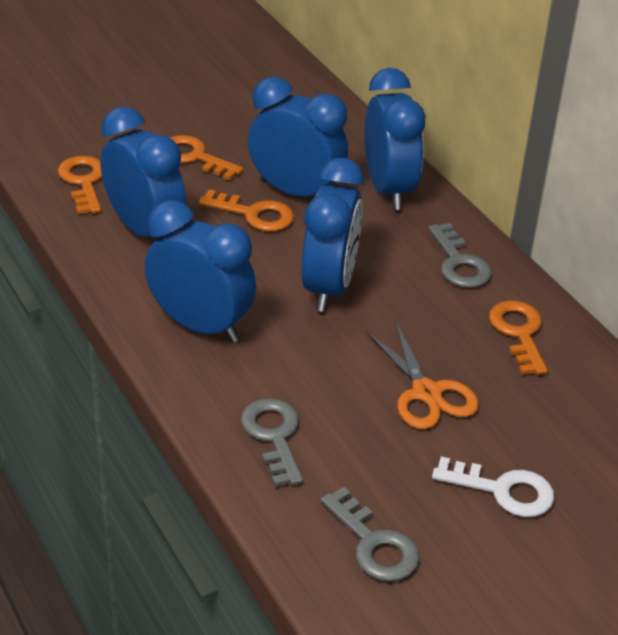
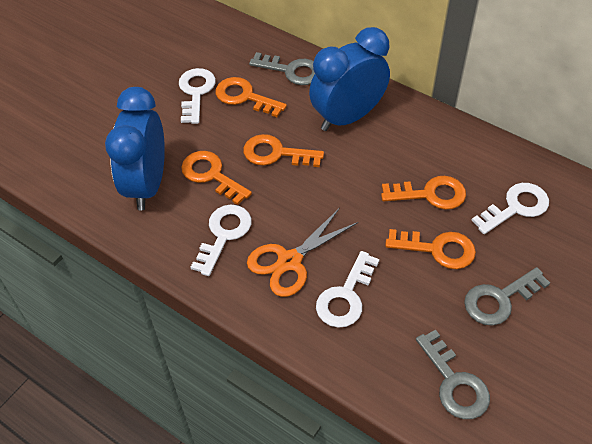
blue clock: [101,107,186,239] [144,200,256,343] [248,77,348,197] [301,158,364,312] [365,68,425,210] = 5 -> [105,87,165,211] [309,27,390,131] = 2
orange key: [58,156,102,214] [169,135,243,180] [199,189,294,231] [489,300,547,375] = 4 -> [181,151,252,205] [215,77,287,117] [243,134,324,167] [381,176,466,210] [385,229,476,269] = 5
white key: [432,456,554,517] = 1 -> [179,68,216,124] [191,204,252,276] [316,251,380,328] [471,183,549,234] = 4

